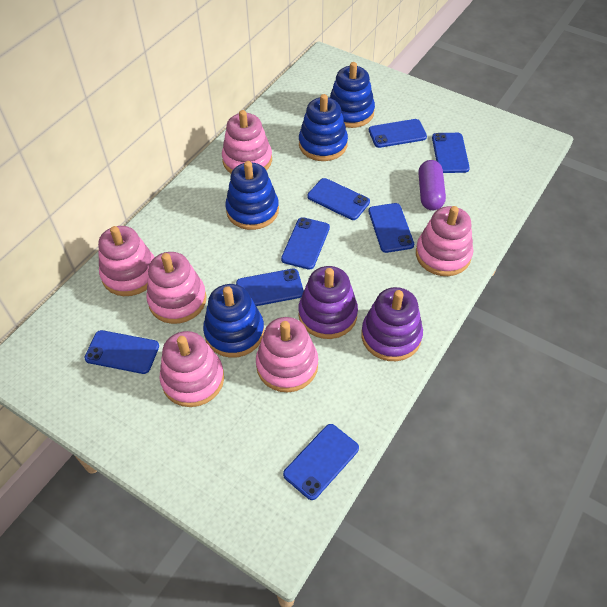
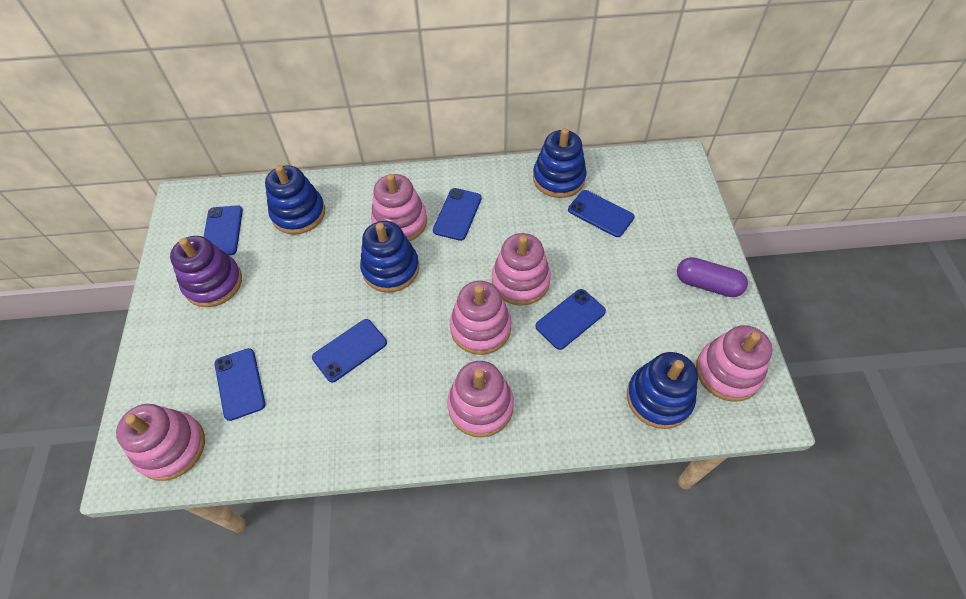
blue phone: [84,330,159,374] [236,269,304,306] [281,217,330,270] [283,424,359,500] [307,178,370,220] [369,119,427,148] [369,203,414,253] [432,133,470,173] = 8 -> [204,205,243,255] [215,348,265,421] [312,319,387,382] [433,188,482,241] [535,289,606,350] [568,190,634,237] = 6
purple stacking toy: [298,266,358,339] [361,287,423,361] = 2 -> [170,236,242,307] = 1

